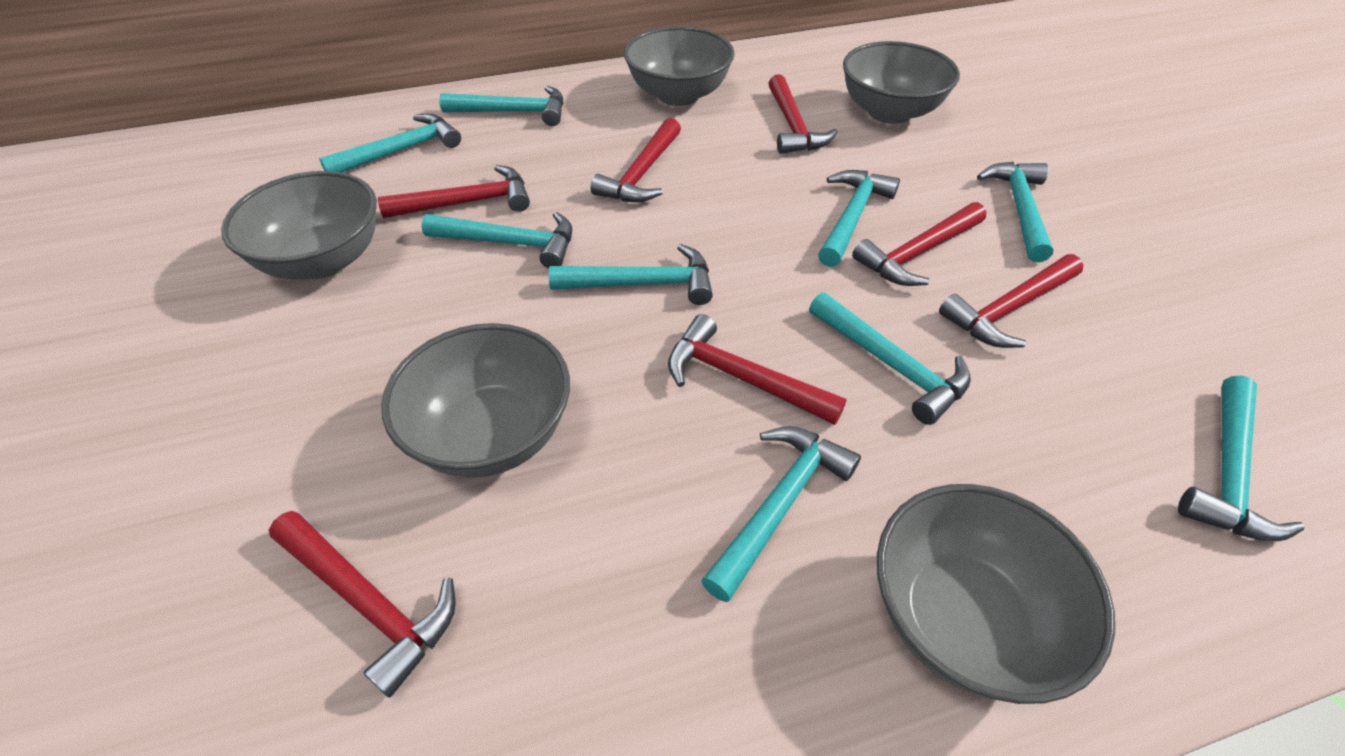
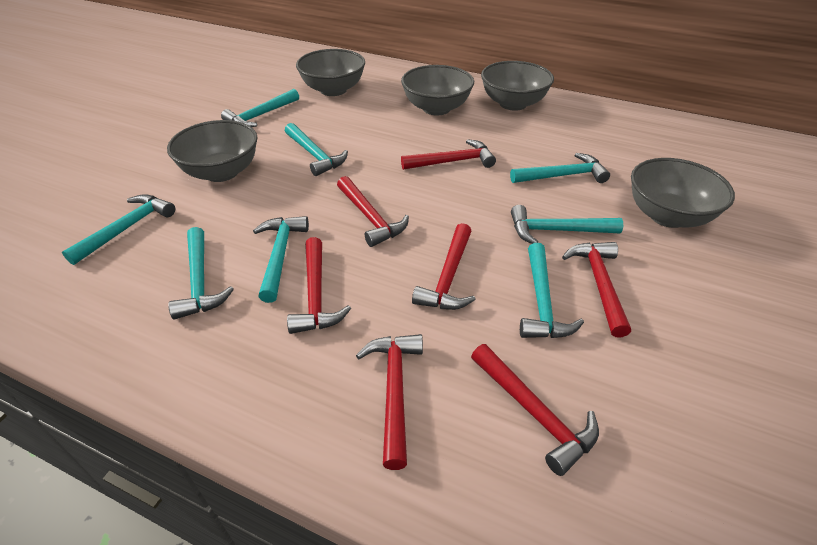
turquoise hammer: [319,113,461,173] [422,212,572,269] [439,86,564,126] [549,244,713,305] [701,426,861,602] [809,292,971,425] [818,170,900,267] [977,162,1053,262] [1178,375,1305,541] = 9 -> [62,194,175,265] [168,227,234,320] [221,89,299,127] [253,216,309,303] [285,123,348,176] [510,153,610,183] [511,205,623,244] [520,243,584,338] = 8

